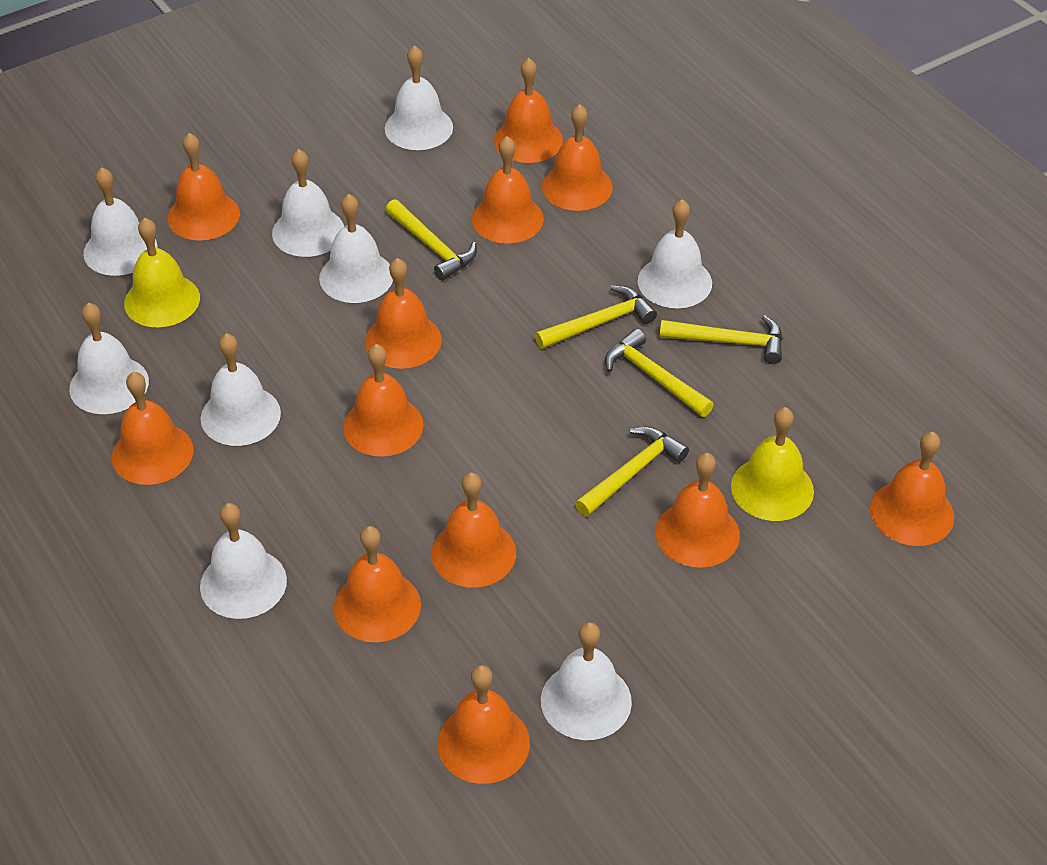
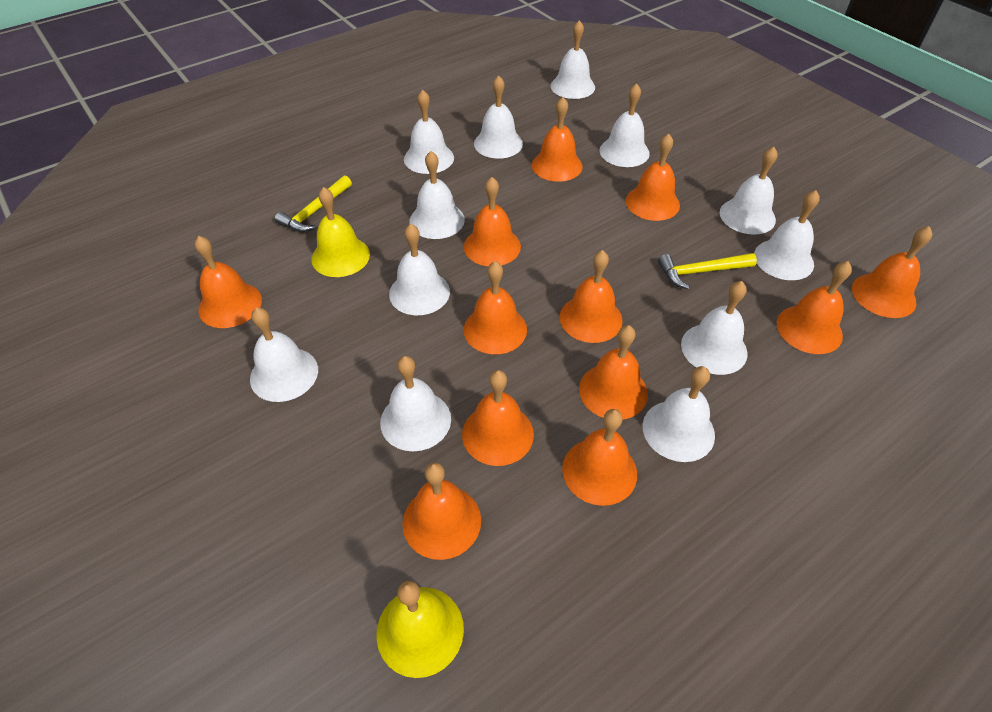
white bell: [69,302,149,414] [83,167,158,276] [200,333,281,446] [200,503,287,619] [272,149,344,257] [319,194,393,303] [385,45,453,150] [541,622,632,740] [638,199,712,308] = 9 -> [250,307,318,402] [380,356,451,451] [389,224,450,315] [404,90,454,174] [410,151,465,239] [474,75,523,159] [551,20,595,99] [600,83,650,167] [643,366,715,462] [681,281,747,375] [720,147,778,235] [754,190,820,280] = 12
yellow hammer: [386,199,477,281] [535,285,657,349] [575,427,689,516] [605,329,714,417] [660,315,783,364] = 5 -> [275,175,352,232] [658,253,757,289] = 2

